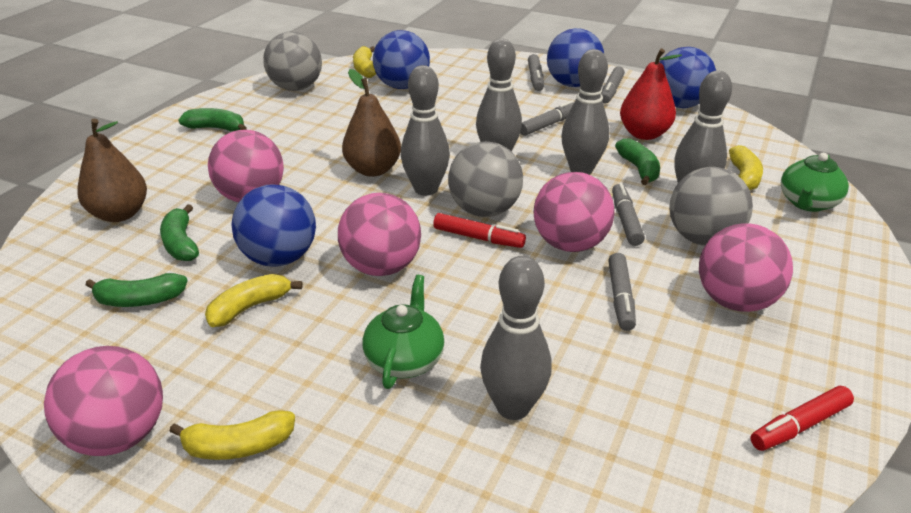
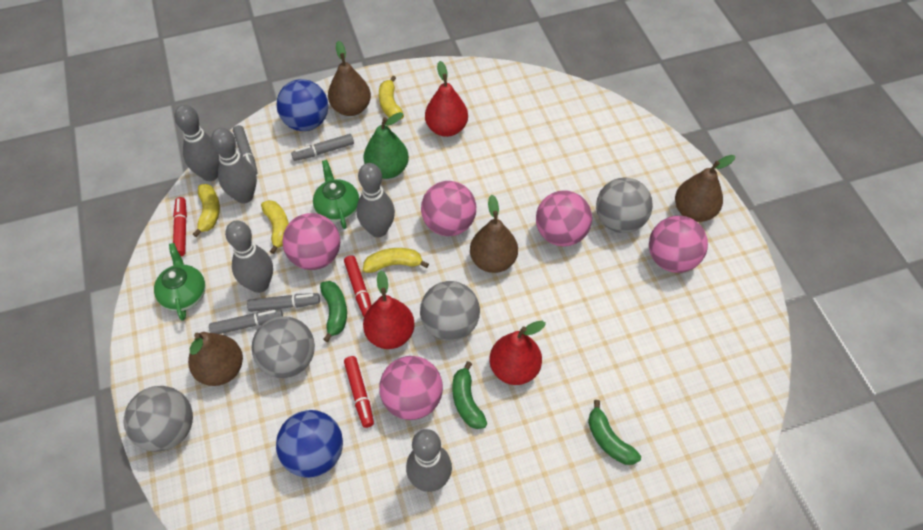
blue ball: [231,184,316,267] [373,30,430,89] [547,28,604,87] [659,47,716,108] = 4 -> [276,410,343,478] [277,79,328,131] = 2
brown pear: [77,119,147,222] [342,69,401,177] = 2 -> [188,332,243,386] [328,41,371,116] [470,195,518,273] [675,155,735,222] = 4
green banana: [86,273,188,307] [160,204,199,261] [179,108,247,131] [615,138,660,185] = 4 -> [320,281,347,342] [453,361,487,429] [588,400,641,465] = 3
green pear: none = 0 -> [364,112,409,179] = 1
grey ball: [263,32,322,91] [448,141,523,217] [669,167,753,246] = 3 -> [124,386,193,452] [252,316,315,378] [420,281,480,341] [596,178,653,233] = 4
grey marker: [520,101,574,136] [528,54,544,91] [601,66,625,104] [608,253,636,331] [612,183,645,246] = 5 -> [209,309,283,334] [233,125,257,175] [247,293,320,312] [291,134,354,161] = 4
red marker: [433,213,526,248] [750,386,854,451] = 2 -> [173,197,187,256] [344,255,372,317] [344,356,374,428] = 3
red pear: [620,49,682,140] = 1 -> [363,270,415,349] [425,61,468,137] [489,321,546,385] = 3

